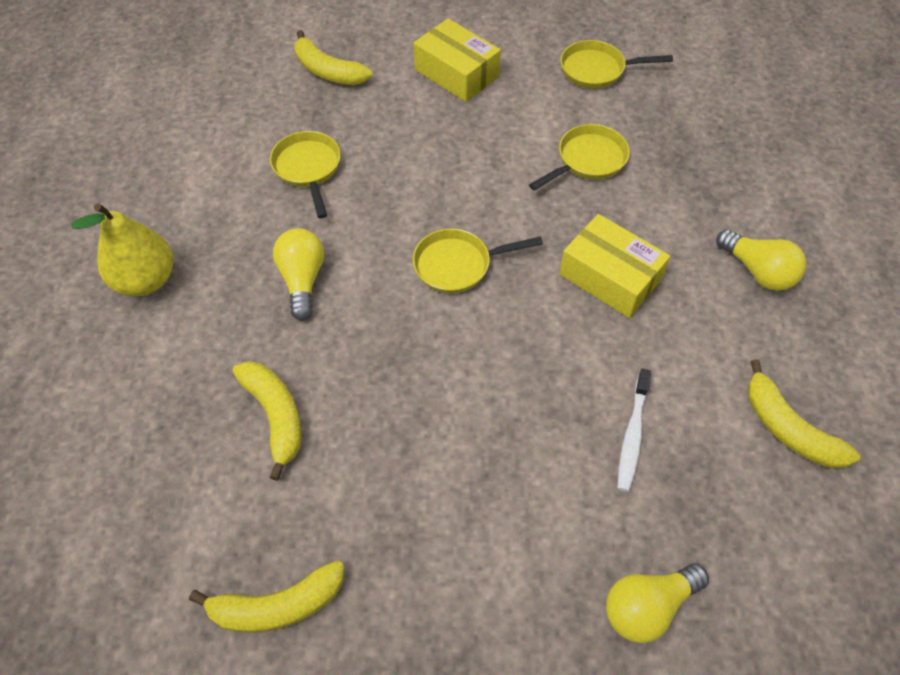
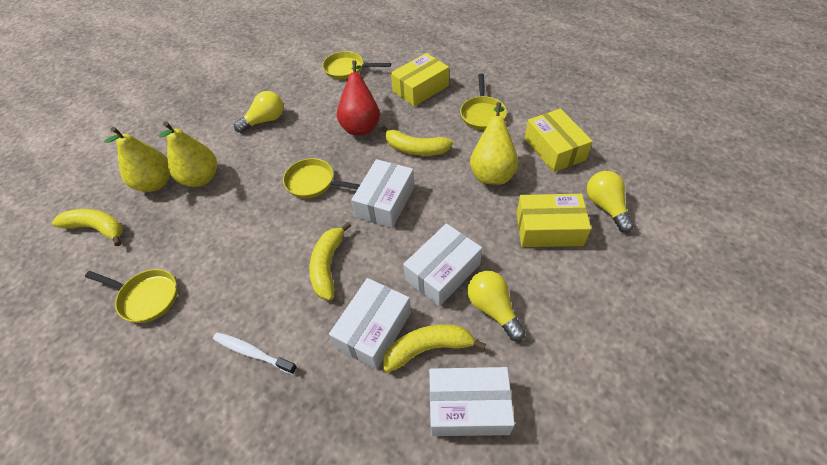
red pear: none = 0 -> [337,60,380,135] = 1
white box: none = 0 -> [329,278,411,370] [351,159,415,228] [403,224,482,306] [429,367,515,436] = 4
yellow box: [413,18,501,102] [559,214,670,318] = 2 -> [391,53,449,106] [517,194,591,247] [525,109,593,172] = 3
yellow pear: [71,203,173,296] = 1 -> [104,127,170,192] [159,121,217,187] [470,102,518,185] = 3

